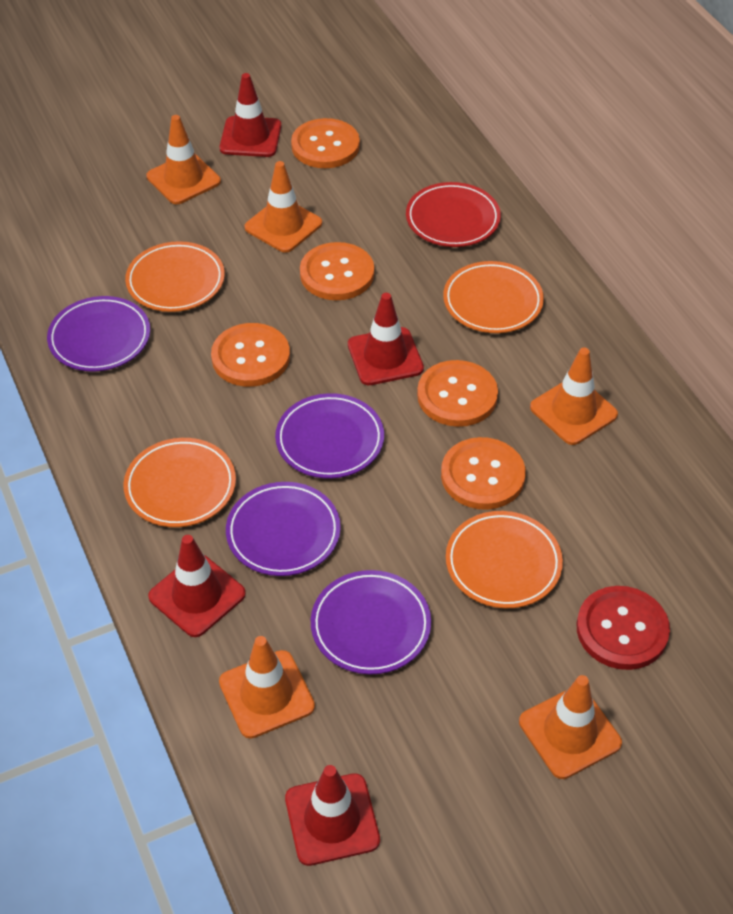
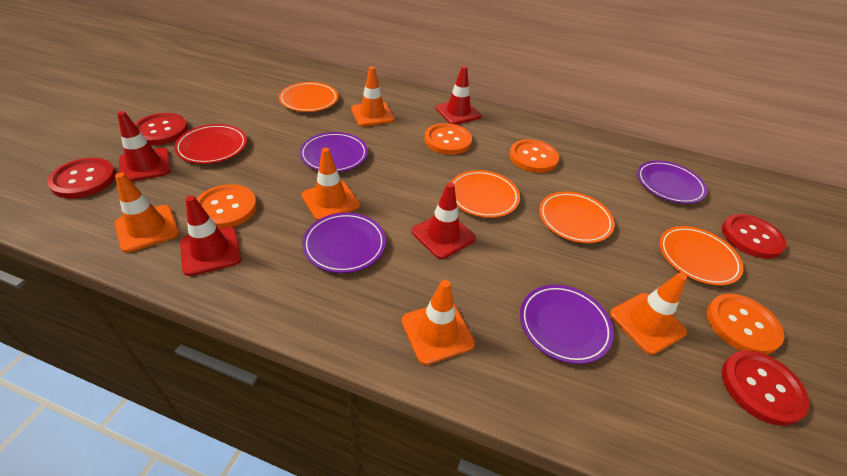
orange button: [211,323,290,387] [291,118,360,168] [300,242,374,300] [417,360,498,427] [441,437,526,510] = 5 -> [197,184,257,229] [424,123,472,155] [509,139,559,173] [707,294,784,355] = 4
red button: [577,586,670,670] = 1 -> [47,158,116,199] [135,113,188,145] [722,214,787,259] [722,350,810,426] = 4

